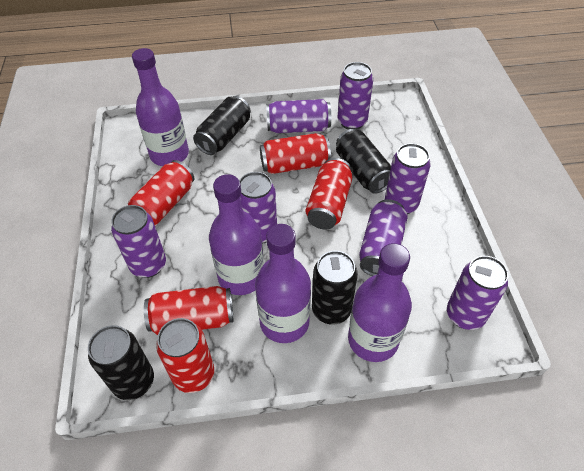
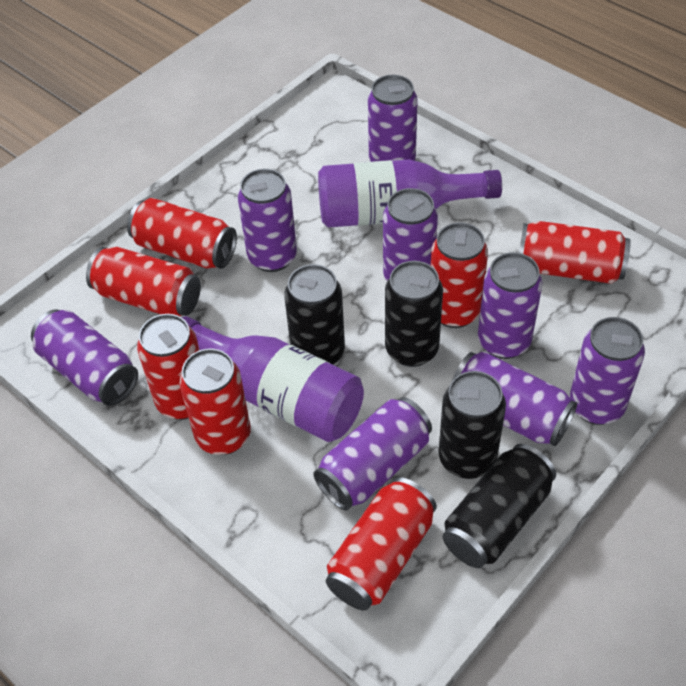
purple bottle: [132,48,189,166] [209,174,264,295] [255,224,311,343] [348,243,412,362] = 4 -> [182,316,364,442] [318,160,502,228] = 2
purple can: [111,205,166,278] [239,172,277,244] [266,99,331,133] [337,62,373,130] [359,199,408,276] [385,143,431,214] [447,256,508,330] = 7 -> [31,309,138,406] [238,169,297,272] [313,397,432,511] [368,75,418,162] [383,188,438,281] [452,351,577,446] [478,252,542,359] [569,317,645,425] = 8
red can: [128,160,194,226] [144,286,233,335] [156,318,214,393] [260,133,331,174] [306,158,353,230] = 5 -> [86,247,201,316] [127,198,237,269] [137,314,199,420] [179,349,251,455] [326,477,437,611] [431,222,488,328] [519,221,631,284] = 7

